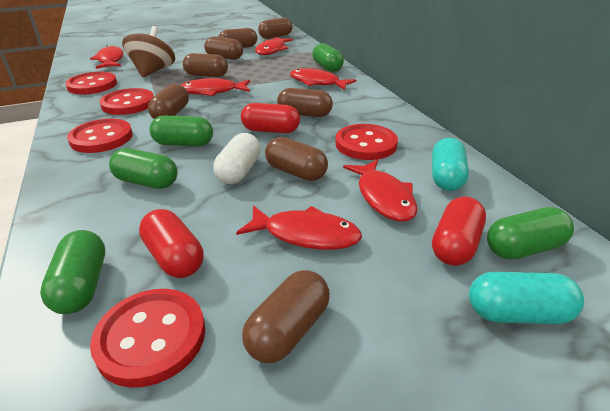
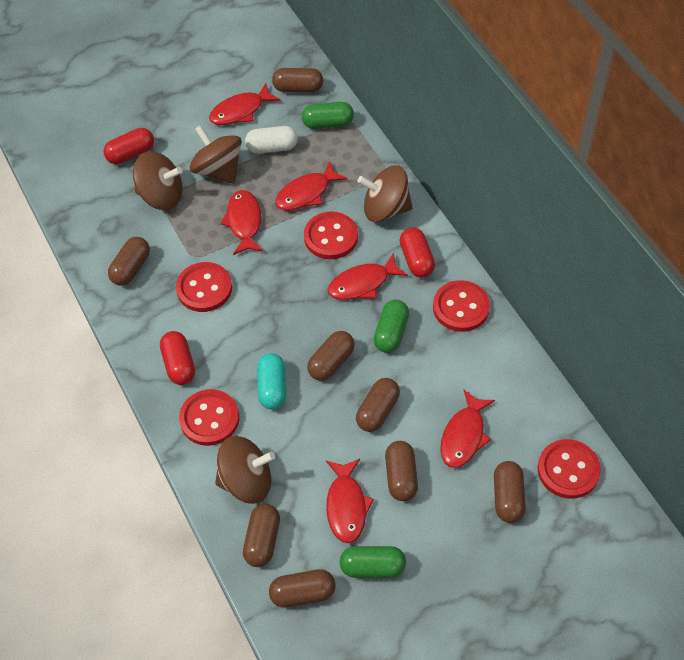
brown spinning top: [122,26,175,78] = 1 -> [133,151,183,210] [190,125,242,184] [215,436,275,504] [358,166,413,222] = 4
green capsule: [40,230,105,314] [109,148,178,189] [150,116,213,146] [312,43,344,72] [487,207,574,260] = 5 -> [302,102,354,129] [340,546,406,578] [374,300,409,353] = 3
turquoise capsule: [432,138,469,191] [469,272,584,324] = 2 -> [257,353,286,409] = 1

